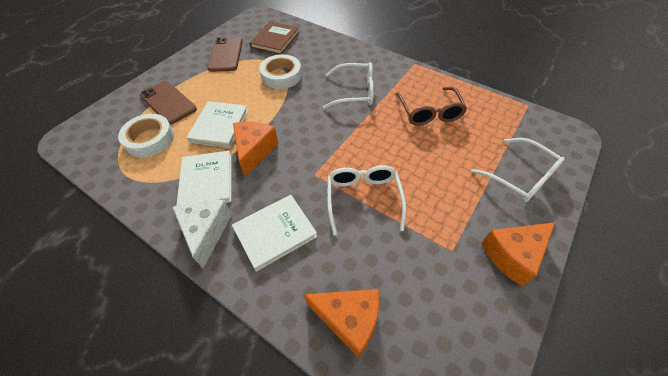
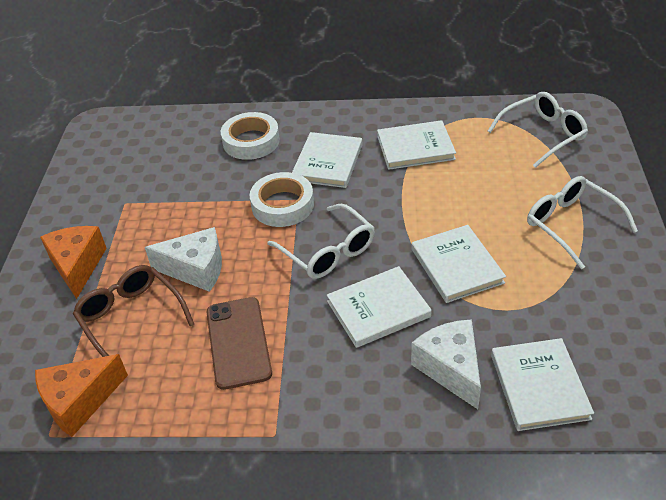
brown book: [249,21,299,54] = 1 -> none = 0
brown phone: [140,81,197,125] [207,37,243,72] = 2 -> [207,297,272,390] = 1
orange cheese: [233,122,278,177] [304,289,380,358] [481,222,555,286] = 3 -> [35,354,128,437] [40,226,107,299] = 2
white book: [176,151,232,205] [186,101,248,148] [232,195,317,272] = 3 -> [292,132,362,188] [327,266,431,348] [377,120,456,170] [412,225,506,303] [491,338,594,431] = 5
white cheese: [172,199,232,268] = 1 -> [145,227,222,292] [411,319,481,409] = 2

